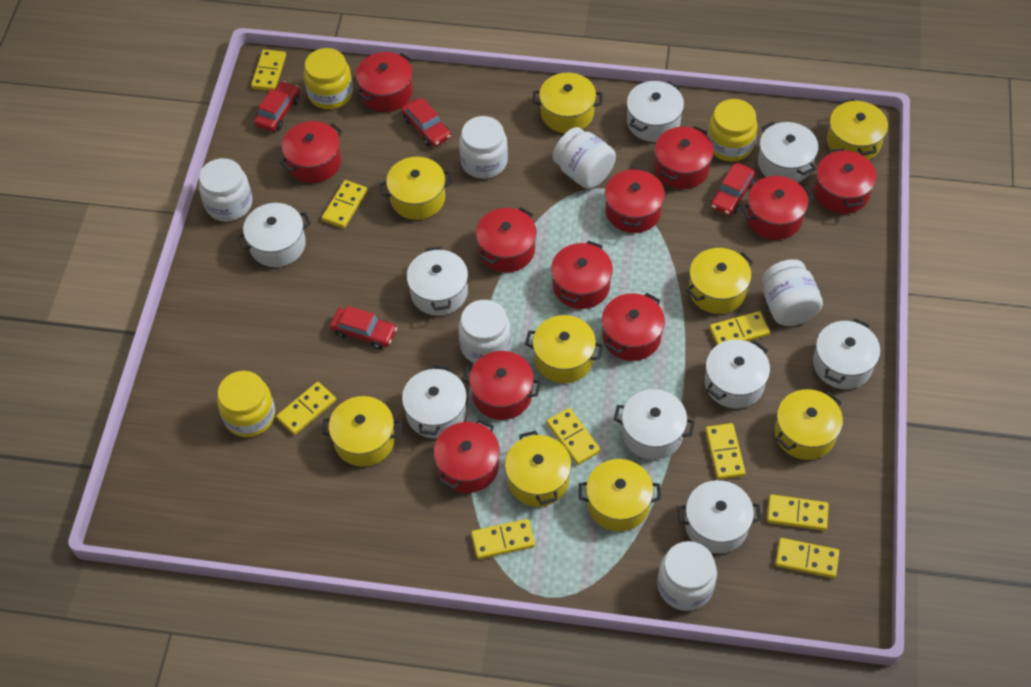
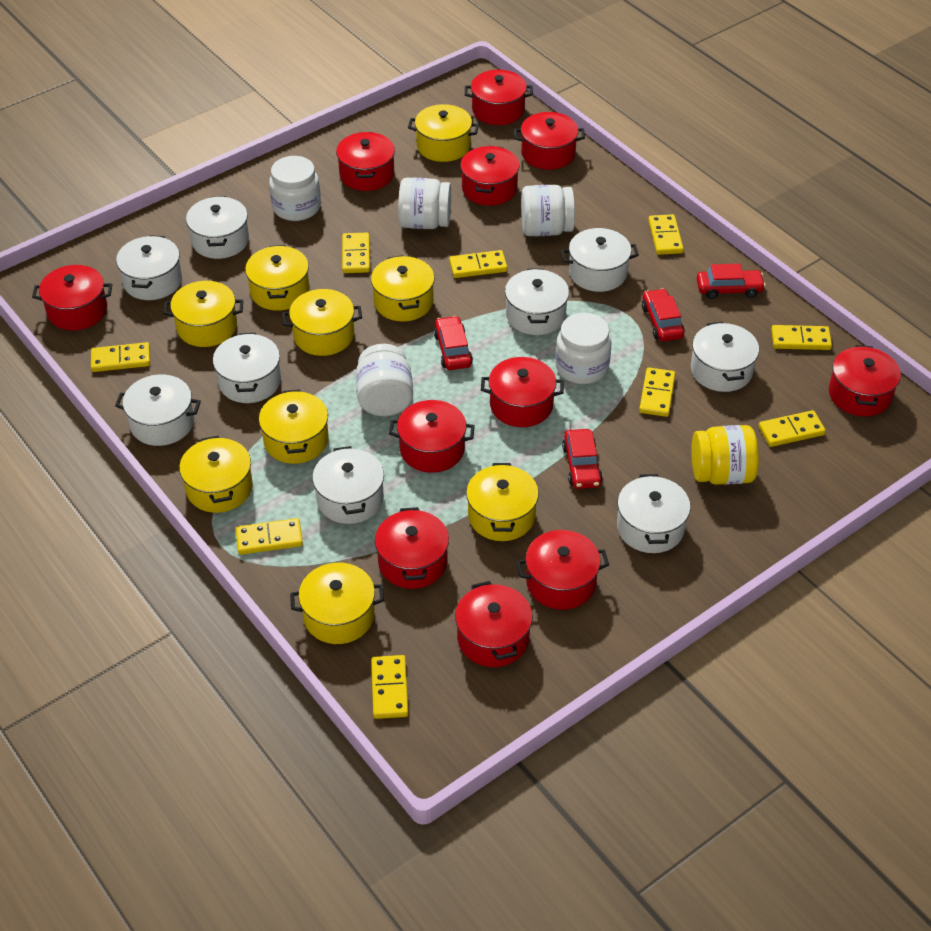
white jar: [199,158,252,221] [458,300,511,363] [459,116,508,179] [553,127,616,189] [657,541,717,611] [762,259,823,326] = 6 -> [269,156,321,221] [356,344,413,416] [398,177,451,229] [521,185,575,236] [555,313,612,384] = 5
yellow jar: [217,371,275,437] [304,48,353,109] [707,99,757,161] = 3 -> [691,425,759,485] = 1

